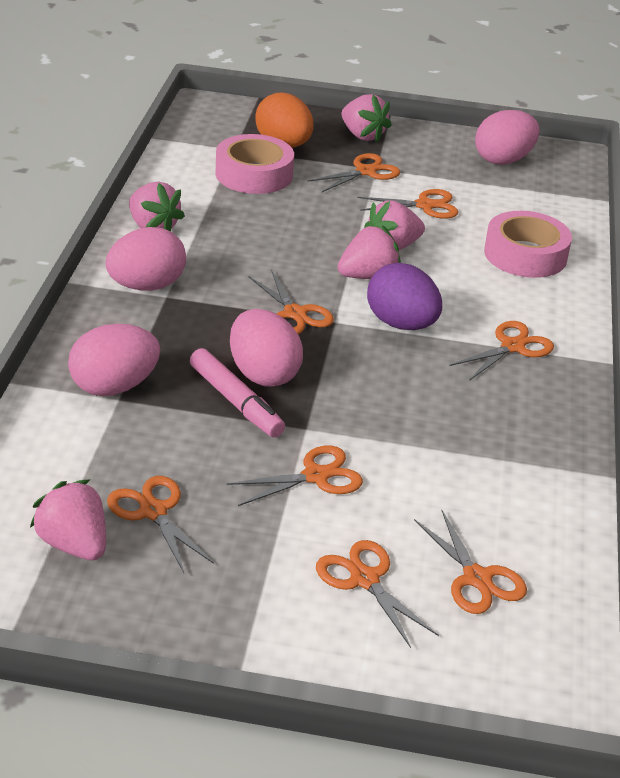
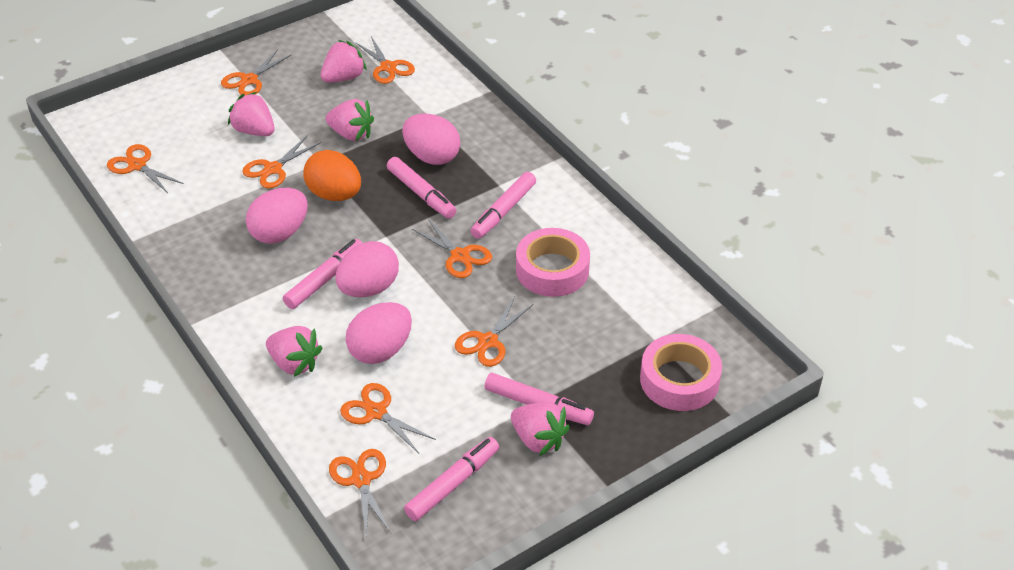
pink marker: [190,348,285,438] = 1 -> [283,239,362,309] [387,157,456,219] [404,437,499,521] [470,172,536,239] [484,373,594,425] = 5
purple egg: [367,263,442,330] = 1 -> none = 0

